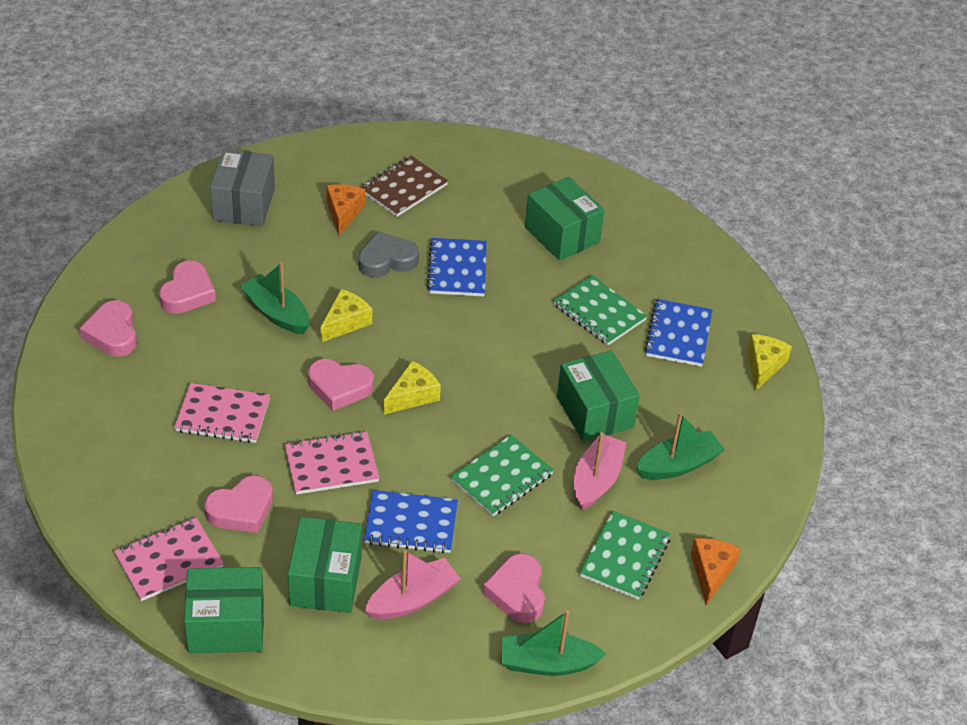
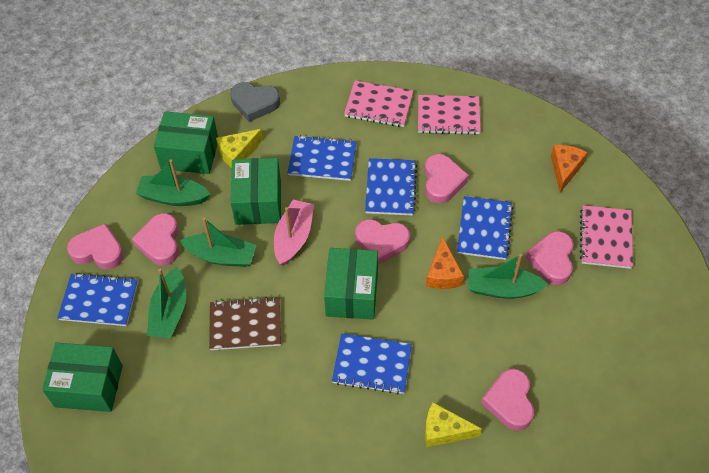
blue notebook: [364,490,458,553] [427,238,487,296] [644,299,713,367] = 3 -> [58,273,138,326] [287,135,357,181] [332,333,412,394] [365,158,417,216] [457,196,513,260] = 5
green boat: [240,262,309,334] [501,610,606,676] [636,413,725,480] = 3 -> [136,159,210,206] [147,267,186,338] [180,218,257,267] [468,254,548,299] = 4
green notebook: [450,435,554,516] [553,275,647,345] [579,511,671,600] = 3 -> none = 0
grey box: [210,149,275,226] = 1 -> none = 0
pink boat: [365,550,461,620] [574,432,627,510] = 2 -> [274,200,314,266] = 1
pink heart: [80,300,137,357] [159,261,216,314] [204,475,273,533] [308,359,374,411] [482,553,545,623] = 5 -> [67,223,124,270] [132,213,179,266] [355,219,410,265] [425,154,469,204] [481,368,534,431] [526,231,574,285] = 6
yellow cheese: [321,289,372,342] [384,361,441,414] [748,334,792,391] = 3 -> [216,129,263,168] [425,402,482,447] = 2

